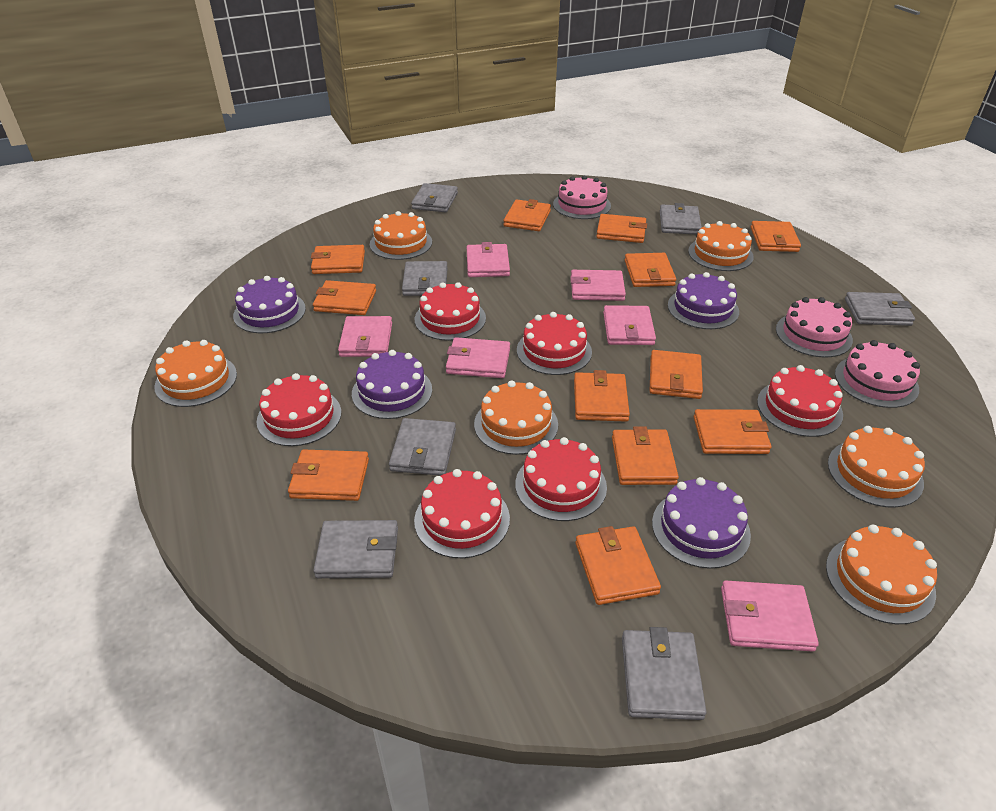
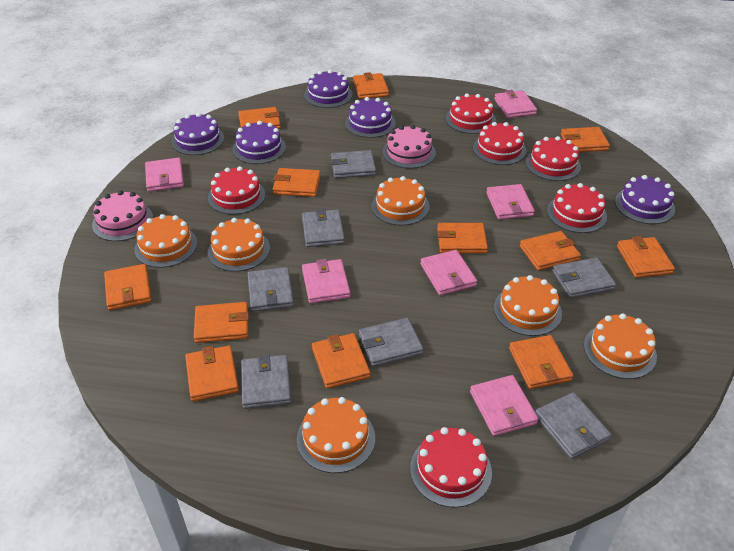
pink cake: [553,175,611,219] [776,297,853,358] [835,340,920,408] = 3 -> [92,190,153,241] [382,125,436,169] = 2
purple cake: [233,276,306,333] [352,350,432,419] [652,477,751,569] [668,272,739,329] = 4 -> [172,113,224,155] [233,121,286,164] [304,70,353,108] [345,97,396,138] [615,175,675,224] = 5

